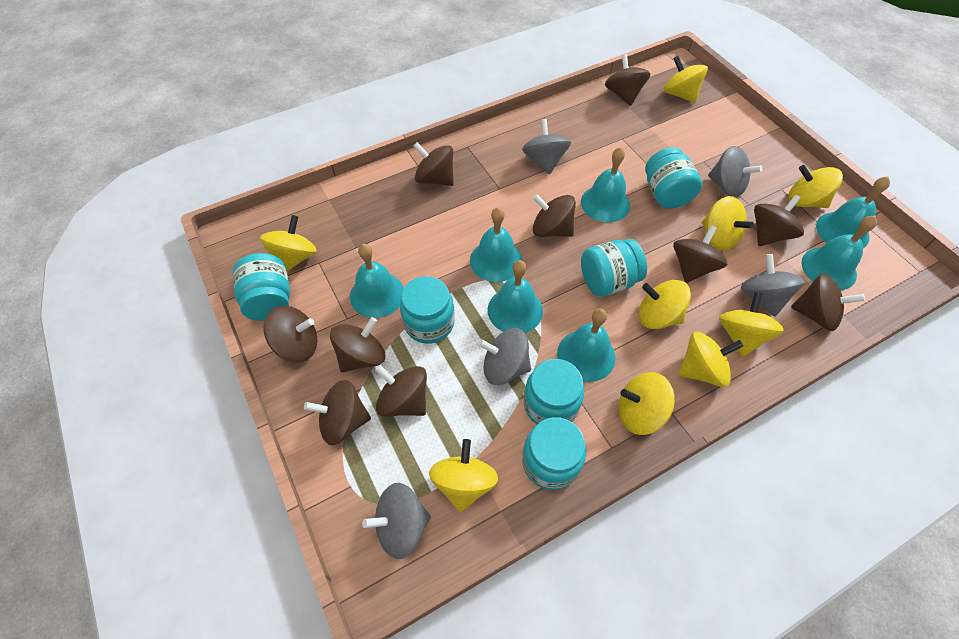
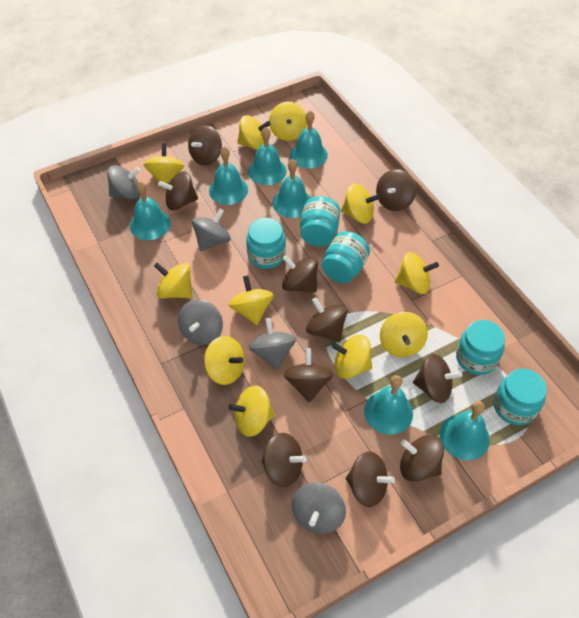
turquoise jar: [232,253,290,321] [400,276,455,344] [522,417,586,490] [524,359,584,424] [581,239,647,297] [645,147,702,208] = 6 -> [246,218,286,269] [300,196,341,247] [322,231,370,283] [456,320,505,375] [494,369,547,425] = 5
yellow spinning top: [260,215,317,271] [429,439,498,513] [618,372,675,435] [638,280,691,329] [664,56,708,103] [679,332,743,387] [702,196,754,251] [719,292,784,357] [788,165,843,208] = 9 -> [144,143,184,188] [154,262,192,298] [204,336,245,385] [229,275,274,325] [229,385,275,437] [237,115,271,150] [269,102,307,141] [331,335,372,379] [341,183,380,224] [380,312,428,357] [395,252,439,294] = 11

